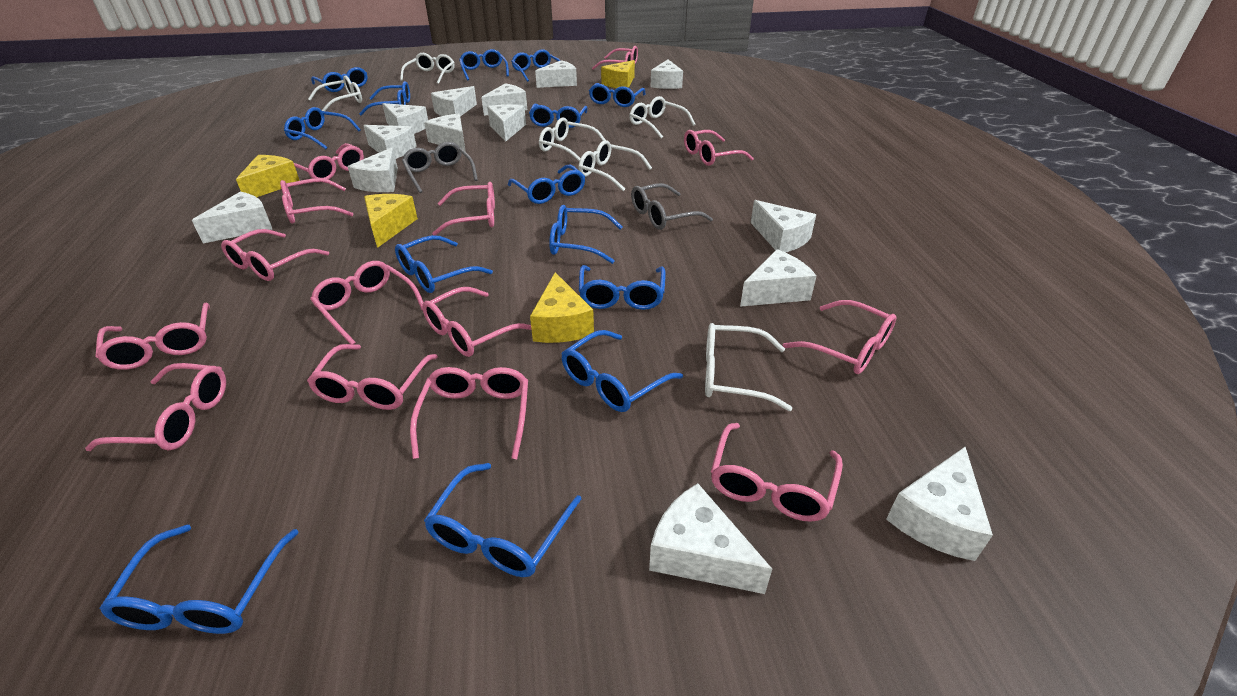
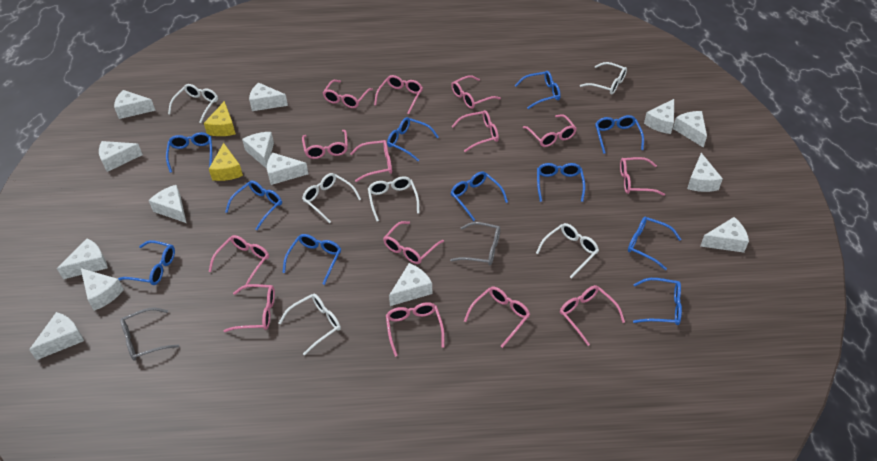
blue glasses: [100,525,299,634] [284,107,361,149] [311,67,368,92] [359,81,410,115] [395,235,493,293] [424,463,582,577] [459,49,509,81] [508,165,585,204] [511,49,561,82] [529,104,588,128] [549,205,623,264] [561,330,683,412] [579,265,666,310] [589,83,646,107] = 14 -> [118,240,175,285] [166,132,212,173] [225,180,282,230] [283,234,341,285] [387,117,439,161] [450,171,508,221] [515,71,561,109] [537,163,585,202] [595,115,644,154] [628,217,681,270] [633,278,682,325] = 11
yellow cheese: [236,155,300,197] [364,194,418,248] [530,272,594,343] [601,60,635,88] = 4 -> [204,101,236,136] [209,143,243,181] = 2

